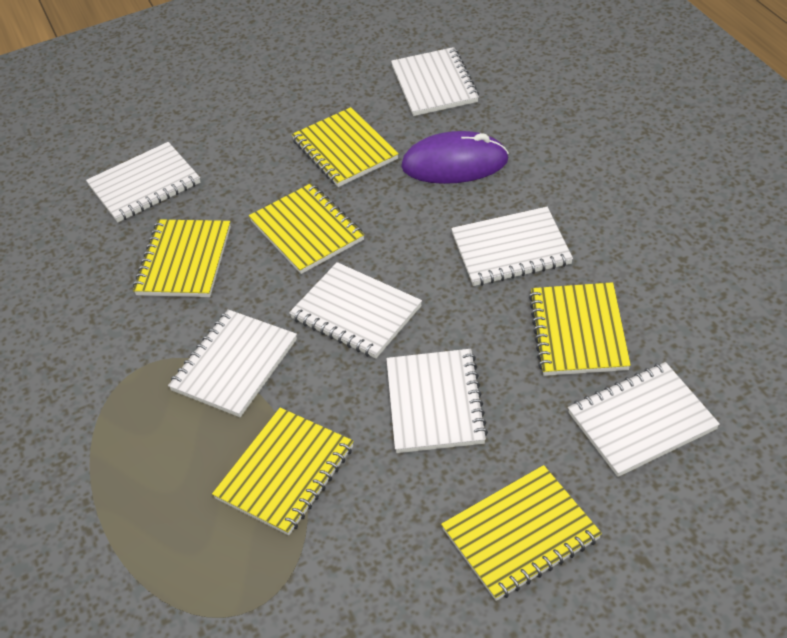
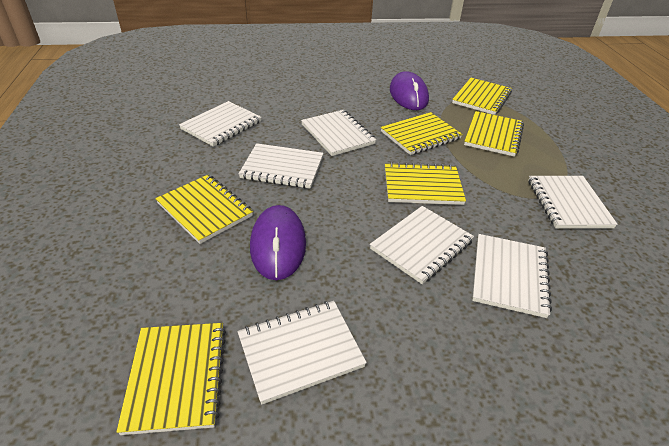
purple mouse: [401,131,509,184] = 1 -> [250,205,306,280] [390,71,429,110] = 2

